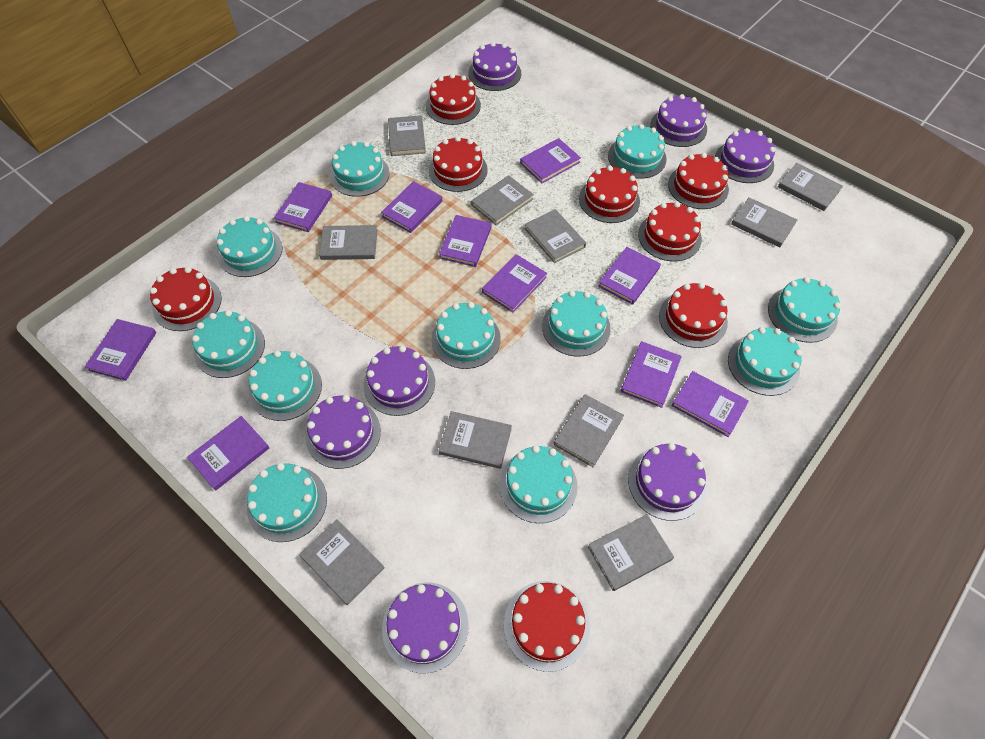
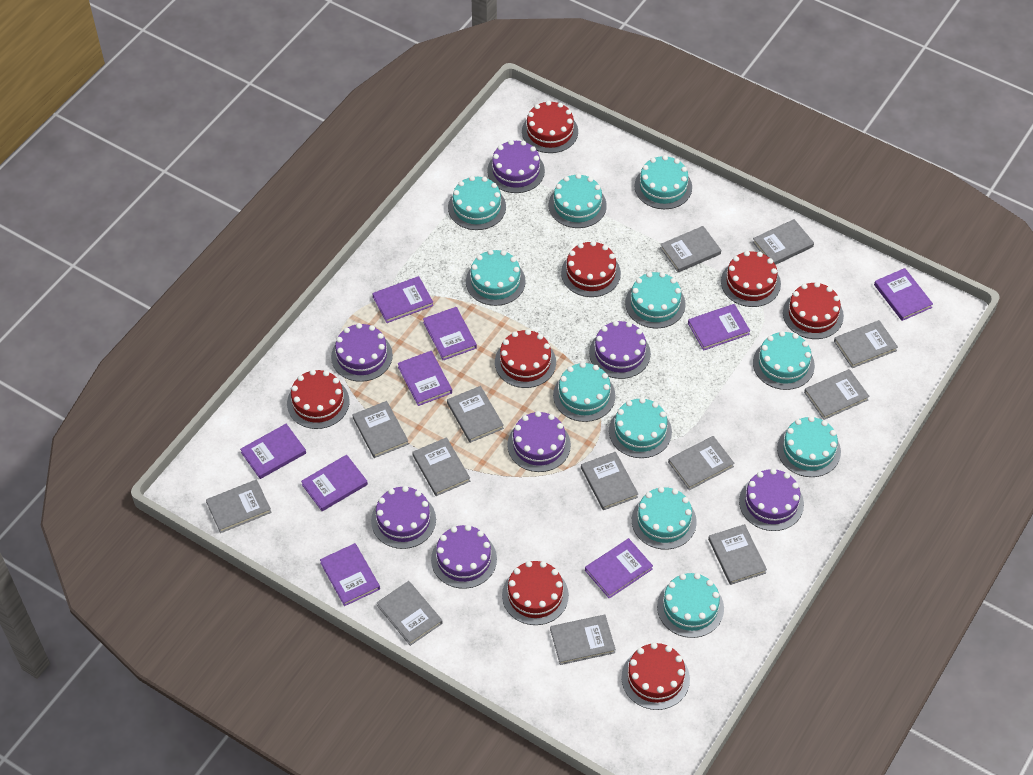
grey book: [300,520,385,605] [319,225,377,260] [388,115,426,156] [438,411,512,469] [471,175,534,225] [524,209,586,263] [554,394,624,467] [588,514,674,591] [731,197,797,248] [778,163,843,211] = 10 -> [206,479,272,533] [353,401,409,458] [377,581,443,646] [412,437,470,496] [447,386,504,443] [550,615,616,665] [581,452,638,510] [660,226,721,272] [668,436,735,490] [708,524,767,585] [753,219,814,265] [804,369,870,420] [834,320,898,368] = 13
purple book: [85,319,157,381] [187,416,270,491] [274,182,332,232] [381,181,442,233] [439,215,492,267] [482,254,547,313] [520,138,581,184] [598,247,661,305] [621,341,682,408] [672,371,749,437] = 10 -> [240,424,306,479] [301,455,368,511] [320,543,380,606] [372,276,434,323] [397,351,452,406] [423,307,477,360] [585,538,653,598] [688,304,750,351] [874,268,933,321] = 9

